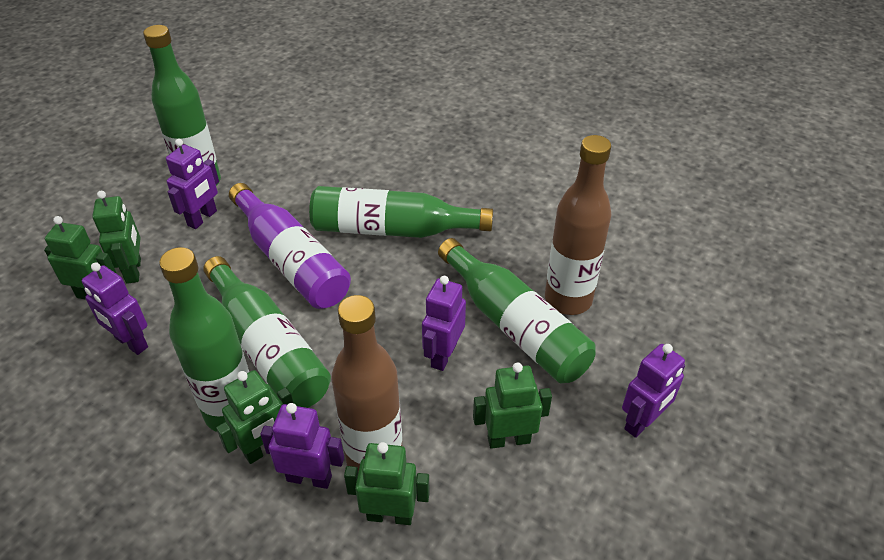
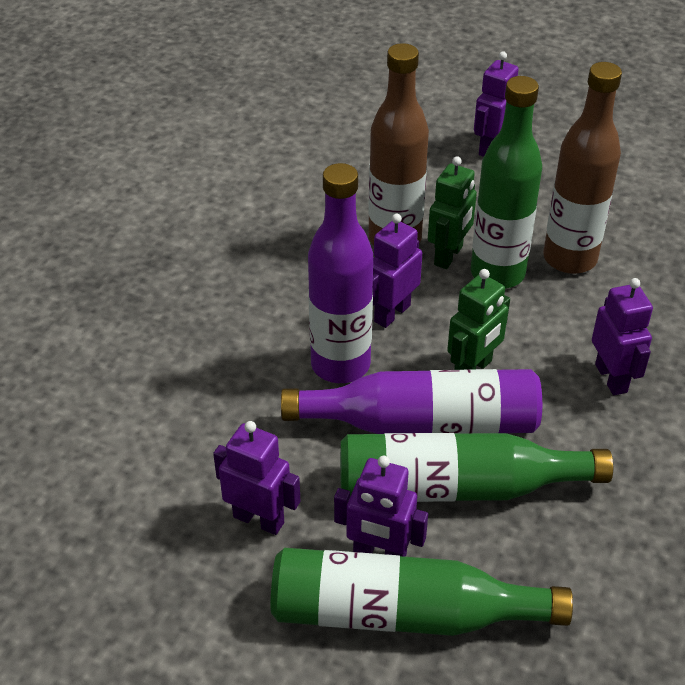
green bottle: [143,25,221,186] [159,247,249,432] [203,256,331,408] [309,186,493,238] [438,238,596,383] = 5 -> [271,548,573,636] [340,433,613,502] [471,76,542,289] = 3
green robot: [44,216,117,300] [92,191,141,284] [216,370,293,464] [344,442,430,525] [473,362,552,449] = 5 -> [428,156,477,269] [447,269,510,370] = 2
purple bottle: [229,183,351,309] = 1 -> [281,369,542,434] [308,163,373,383] = 2

